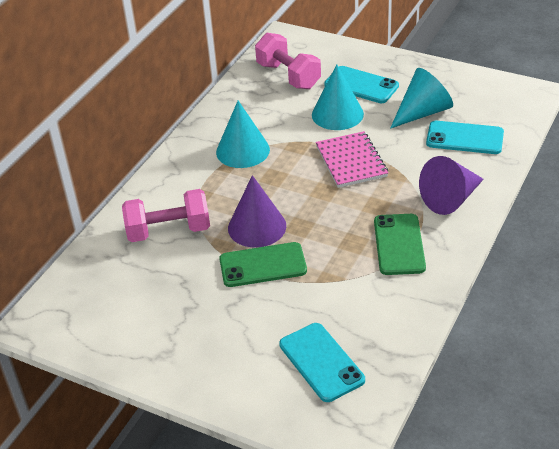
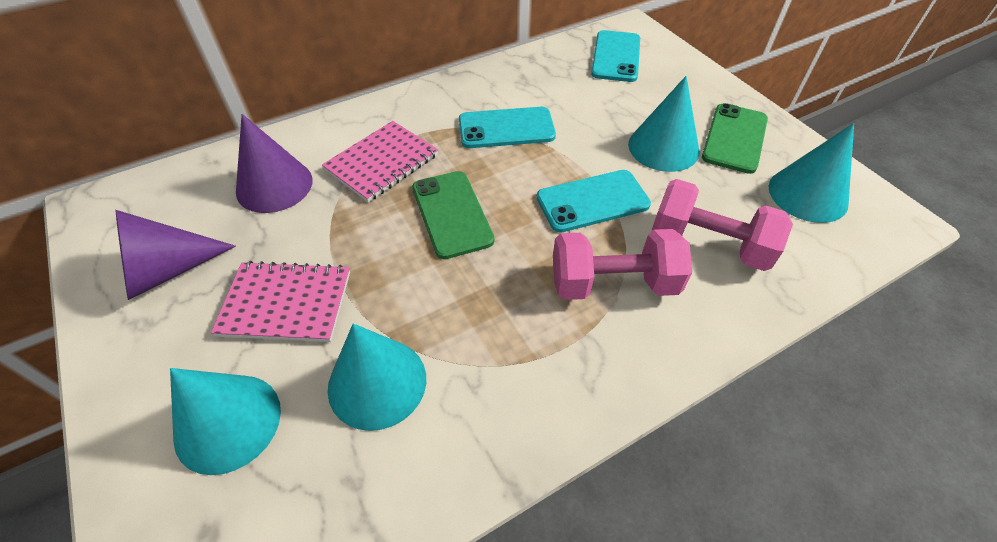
pink notebook: [316,131,388,188] = 1 -> [211,261,350,342] [322,121,438,202] = 2
turquoise cone: [216,101,270,168] [312,64,364,130] [390,68,453,129] = 3 -> [170,368,281,475] [328,323,426,431] [628,76,699,172] [769,123,854,223] = 4

